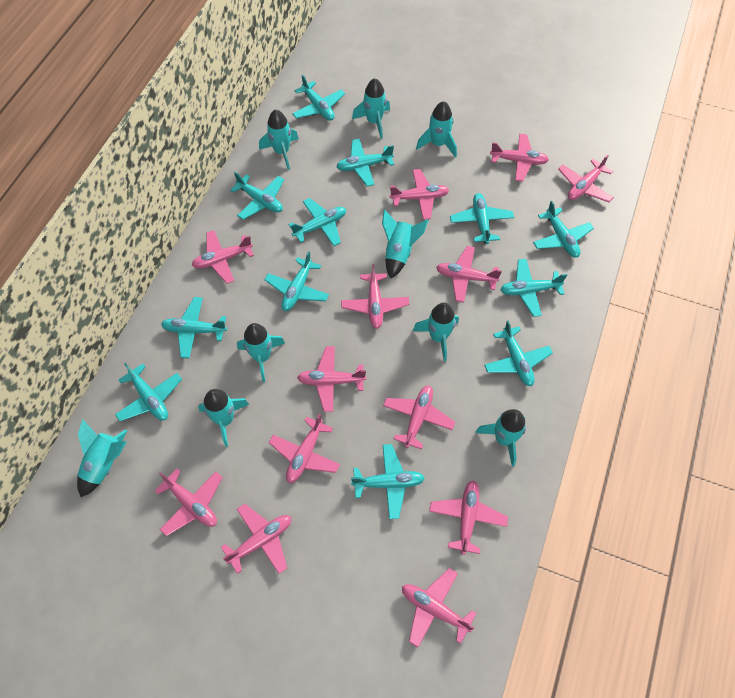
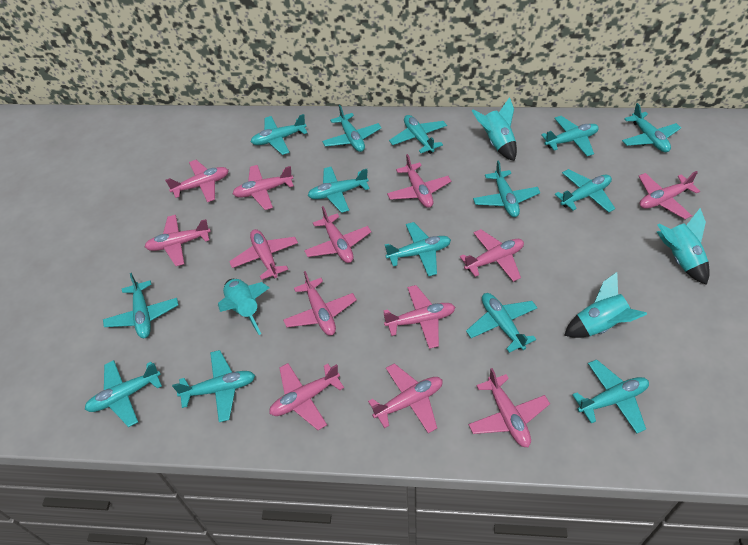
turquoise plane: [115,363,182,421] [161,297,227,358] [230,172,284,220] [264,251,329,311] [288,198,346,246] [292,75,345,121] [336,139,394,187] [351,444,425,519] [450,193,514,244] [484,320,553,386] [500,259,567,317] [533,201,594,258] = 12 -> [85,360,162,427] [103,273,178,338] [172,350,255,422] [251,114,308,155] [308,167,370,213] [322,105,381,152] [385,222,451,276] [389,115,447,154] [466,293,537,353] [473,160,540,217] [541,116,599,156] [555,169,615,213] [572,359,649,433] [622,103,681,152] = 14
turquoise rocket: [77,419,127,497] [198,389,249,447] [237,323,285,382] [259,109,299,169] [352,78,390,139] [382,209,429,278] [413,303,459,361] [416,101,457,157] [476,409,526,467] = 9 -> [218,279,270,335] [472,97,517,161] [564,272,647,338] [657,208,710,285] = 4

